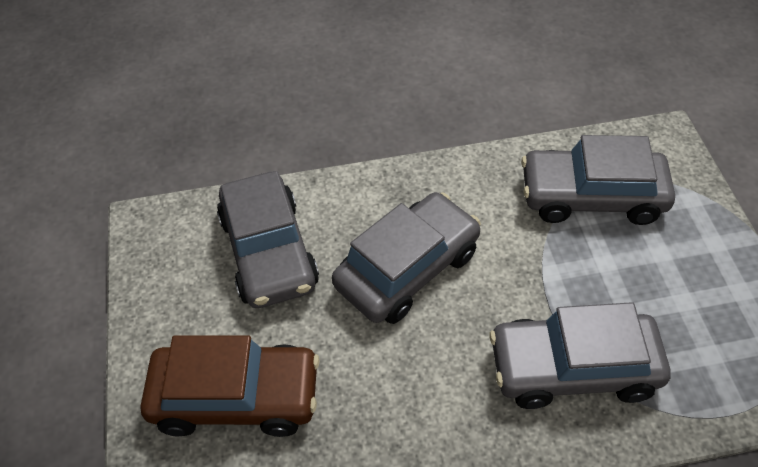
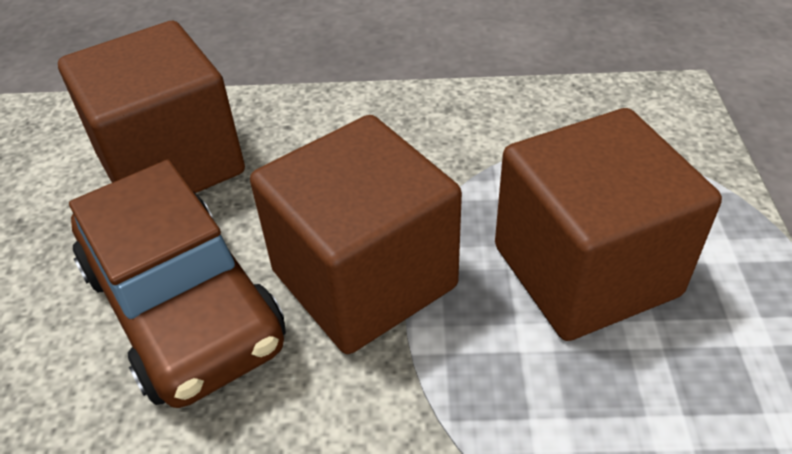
brown cube: none = 0 -> [58,21,245,193] [250,115,462,354] [495,108,722,341] = 3
grey car: [217,171,319,308] [332,192,481,324] [489,302,671,409] [521,135,675,225] = 4 -> none = 0

